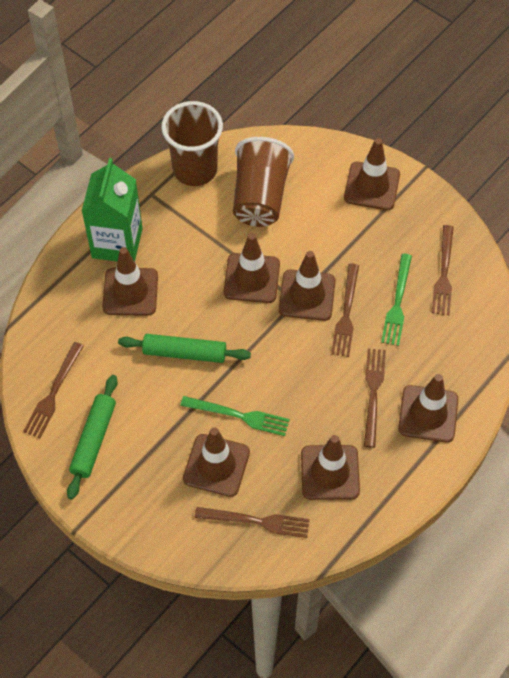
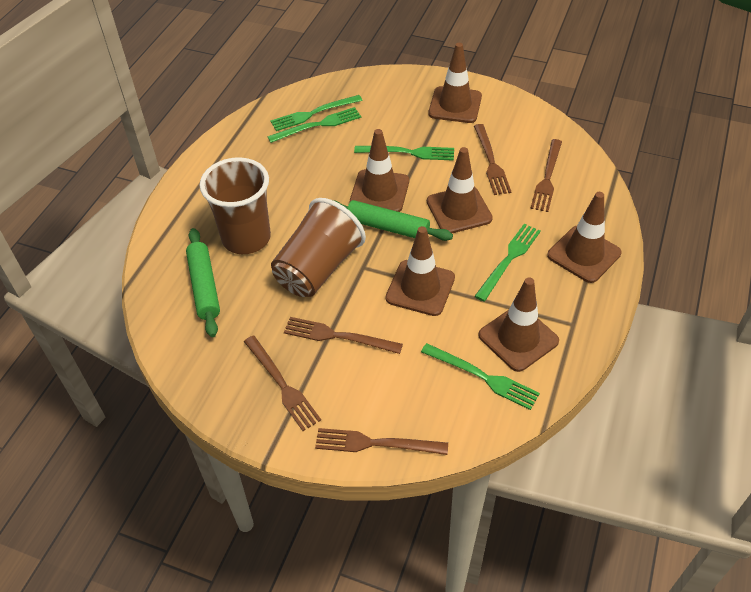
brown traffic cone: [102,247,158,316] [183,427,250,497] [224,233,280,303] [279,251,336,321] [301,435,360,500] [344,138,400,210] [398,374,458,443] = 7 -> [350,129,409,212] [386,226,455,316] [427,147,493,233] [428,43,482,123] [478,278,559,372] [547,192,622,283] = 6
green carton: [82,158,143,262] = 1 -> none = 0
green fork: [180,396,290,436] [381,254,412,346] = 2 -> [268,107,361,143] [270,95,363,131] [354,146,454,161] [421,343,540,410] [475,224,541,301] = 5

